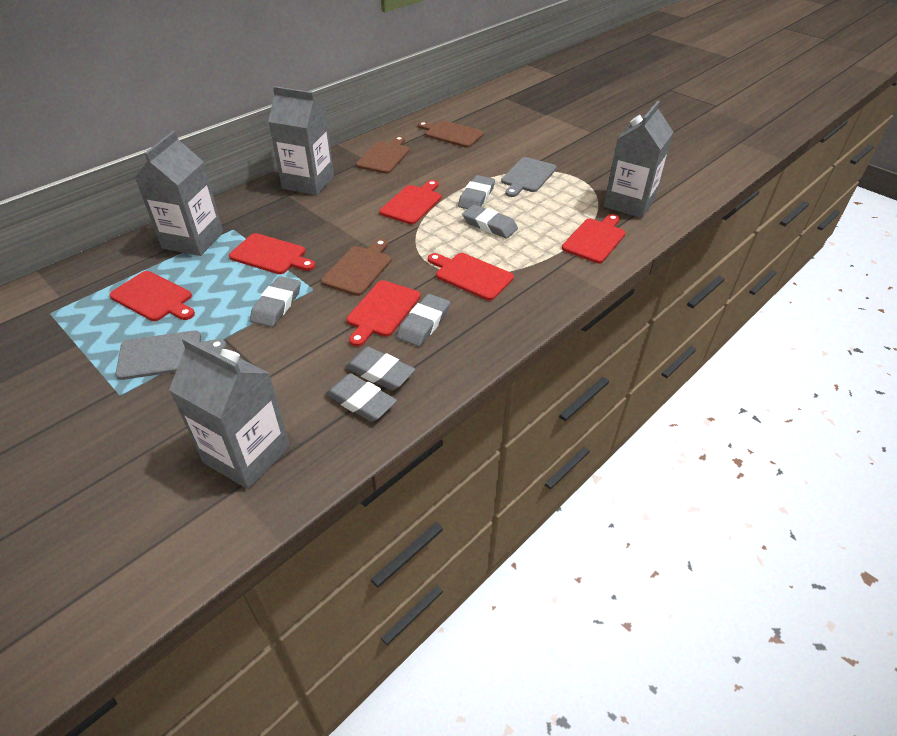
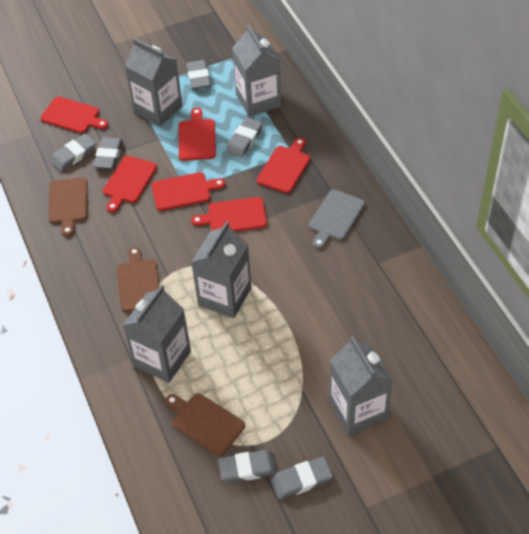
grey carton: [135,131,223,256] [169,337,290,489] [268,86,334,195] [604,101,673,218] = 4 -> [123,285,191,383] [125,38,183,126] [191,221,251,318] [232,25,281,117] [329,336,393,435] = 5
grey cutting board: [116,331,227,380] [501,157,556,197] = 2 -> [309,190,365,249] = 1

